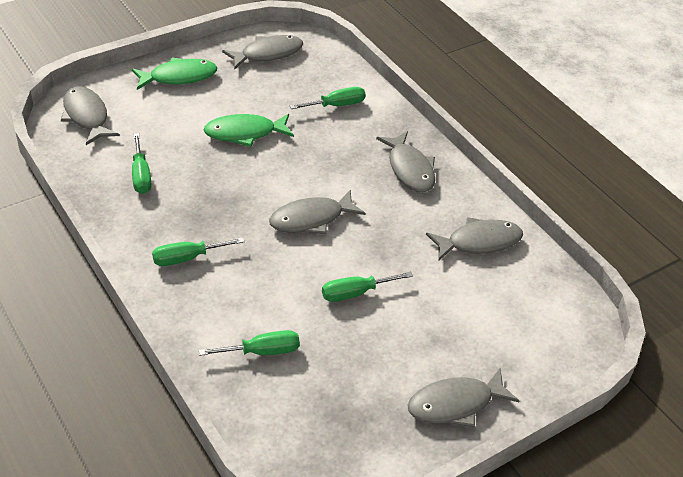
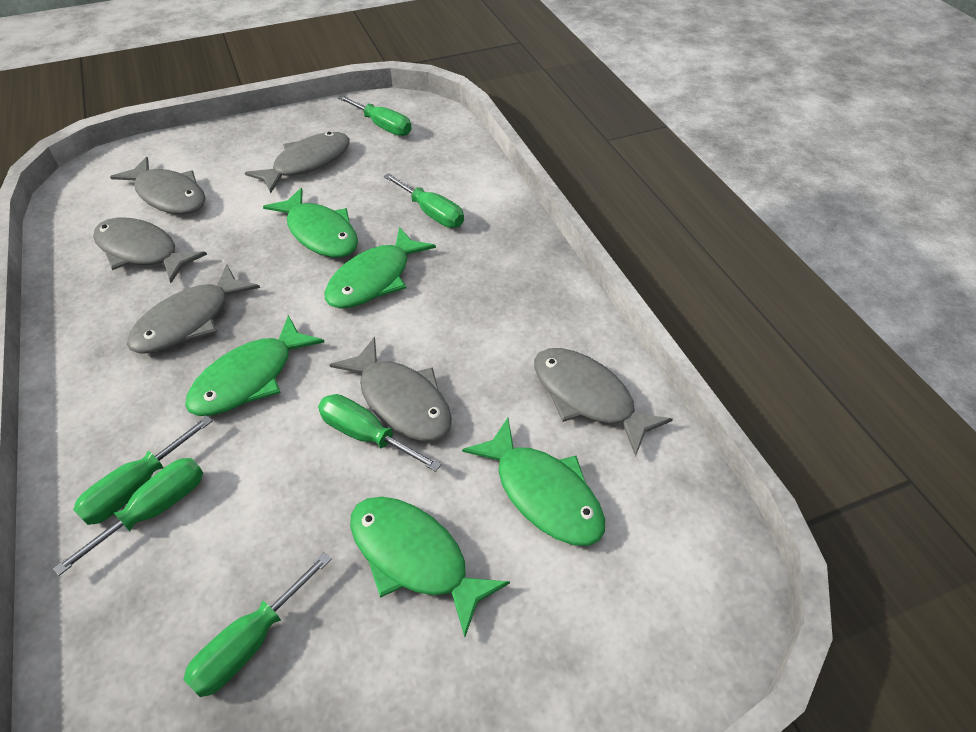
green fish: [132,58,217,90] [204,114,294,147] = 2 -> [185,315,324,416] [263,188,358,257] [324,227,436,308] [350,497,510,637] [462,418,605,546] = 5
green screwdriver: [132,133,151,194] [152,237,245,266] [199,330,300,356] [290,87,366,109] [322,272,413,302] = 5 -> [53,458,203,576] [73,416,212,525] [183,552,332,697] [318,394,441,472] [338,95,412,136] [384,173,464,228] = 6

